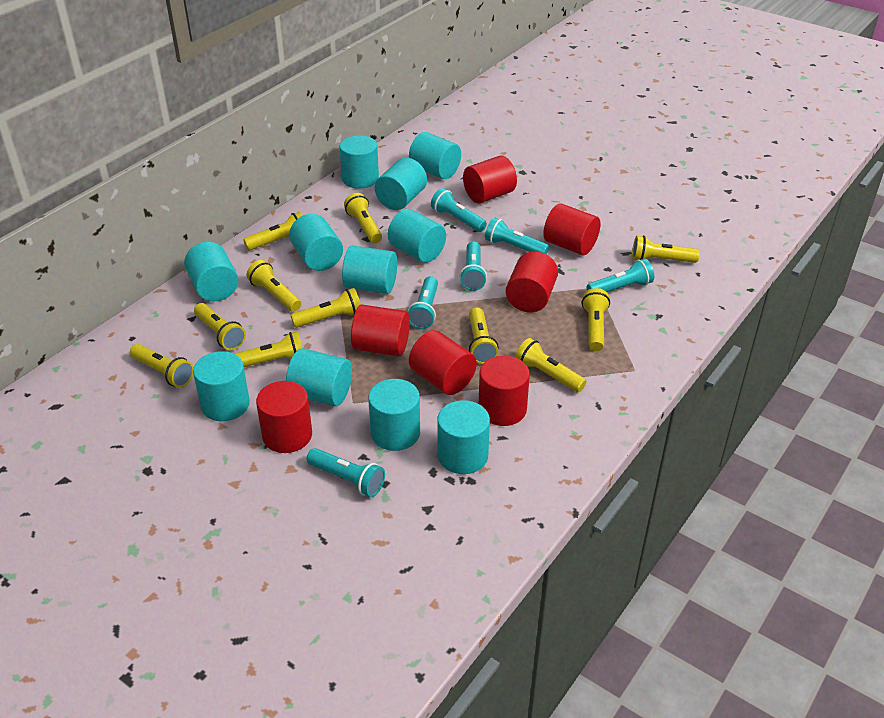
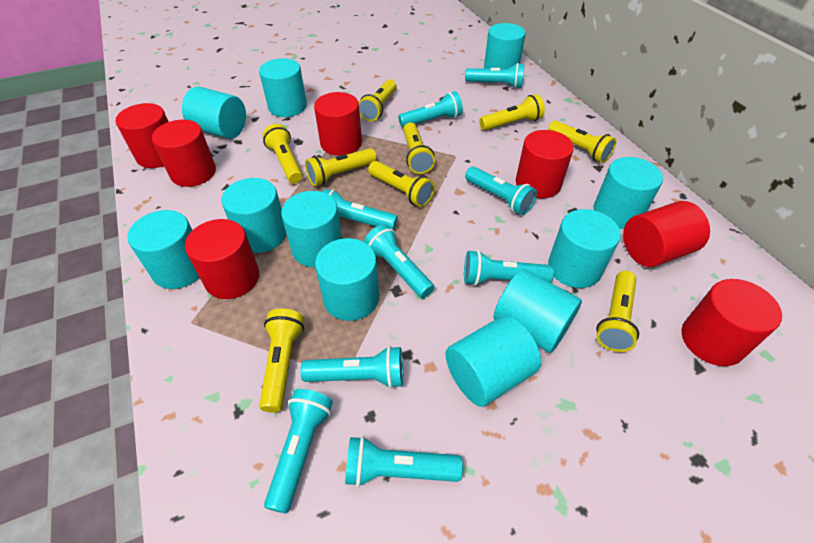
turquoise flashlight: [306,448,385,497] [408,276,438,329] [431,188,487,232] [459,241,487,291] [485,217,549,255] [587,259,654,292] = 6 -> [264,389,333,513] [300,346,403,389] [323,189,398,230] [345,436,463,487] [364,224,434,298] [398,91,463,128] [464,250,554,286] [465,63,524,89] [465,167,537,215] = 9
yellow flashlight: [130,344,194,388] [194,303,246,350] [234,331,302,367] [243,212,303,251] [247,260,301,312] [291,288,361,328] [344,193,382,244] [469,307,499,364] [515,338,586,393] [582,288,610,351] [632,236,700,263] = 11 -> [259,309,304,413] [262,124,303,183] [305,148,377,186] [359,79,397,121] [368,161,435,207] [403,123,435,174] [479,94,545,130] [548,121,616,163] [596,271,639,352] = 9

